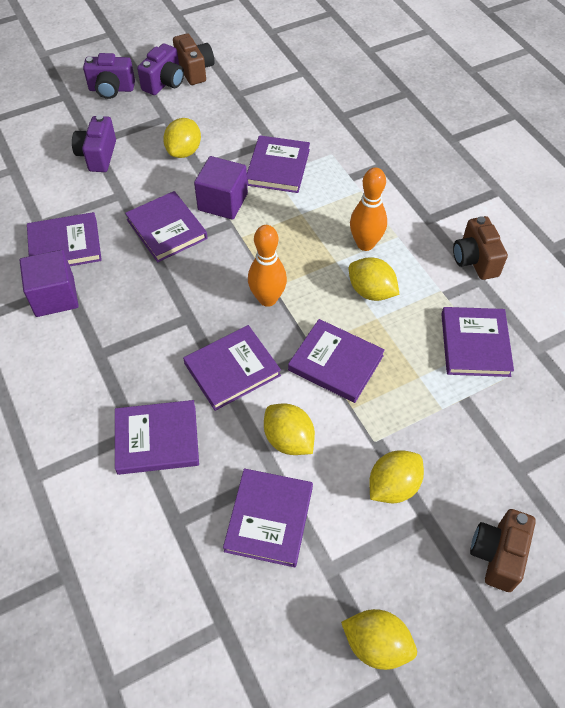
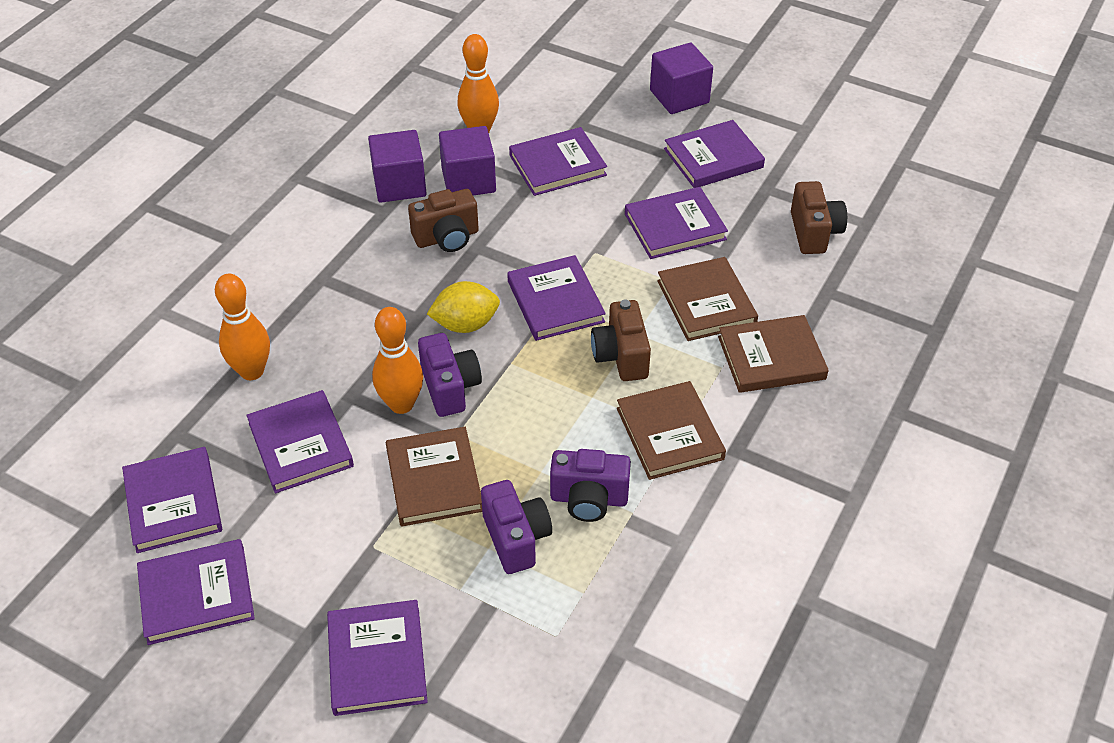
brown book: none = 0 -> [386,427,482,527] [617,381,726,480] [657,257,758,341] [718,315,829,393] = 4
orange bowling pin: [248,225,287,307] [350,168,387,251] = 2 -> [215,274,270,380] [372,307,423,414] [458,34,499,133] = 3
purple cube: [20,250,79,317] [194,156,248,220] = 2 -> [368,130,427,203] [439,126,496,195] [650,42,713,114] = 3
yellow lemon: [163,118,201,158] [264,403,315,455] [341,609,417,670] [349,257,400,301] [369,451,424,503] = 5 -> [427,281,500,333] = 1

